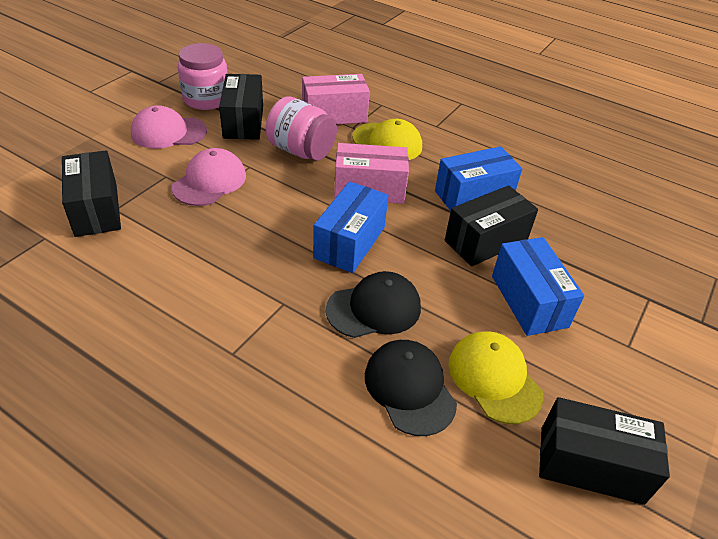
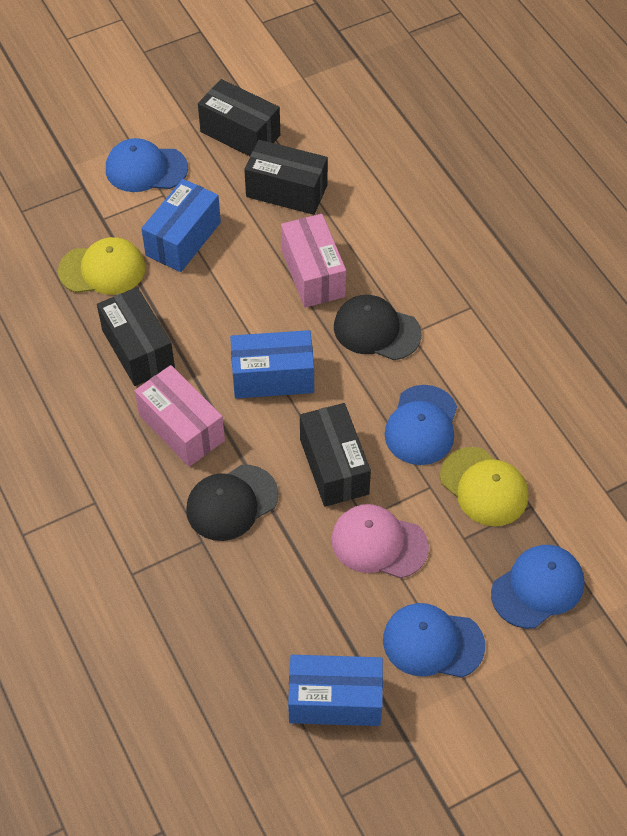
blue cap: none = 0 -> [106,138,188,192] [383,603,485,678] [385,385,457,465] [491,545,584,629] = 4
pink cap: [131,105,207,149] [172,148,246,206] = 2 -> [331,504,429,578] = 1
pink jar: [178,43,228,110] [266,96,337,161] = 2 -> none = 0

